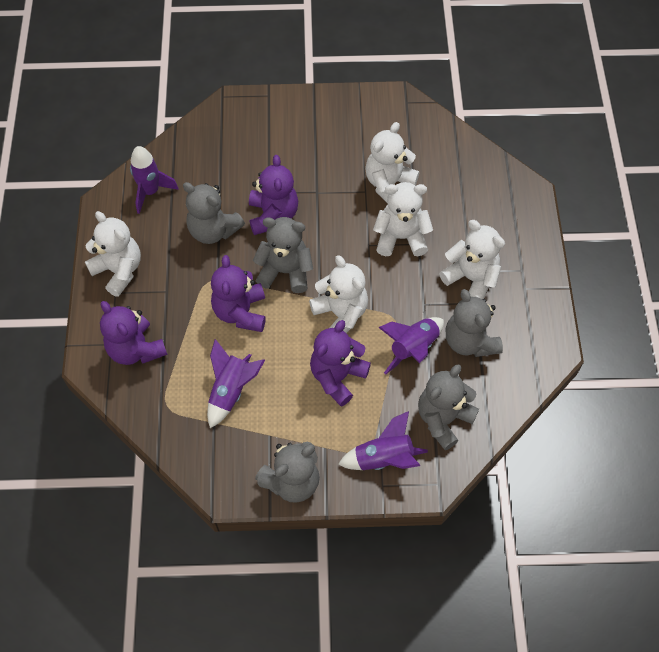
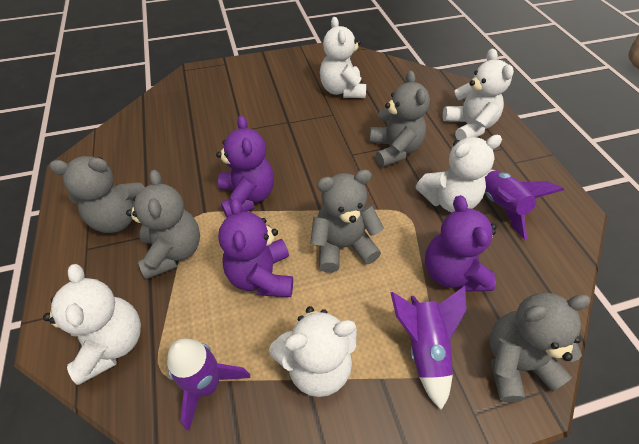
purple rocket: [130,146,179,214] [207,339,265,428] [338,411,428,470] [378,317,444,374] = 4 -> [167,339,250,431] [390,286,466,410] [485,170,564,240] = 3
purple teddy bear: [100,301,168,365] [211,255,266,332] [249,155,298,235] [310,320,371,407] = 4 -> [216,115,274,217] [218,198,293,297] [425,195,497,291] = 3

